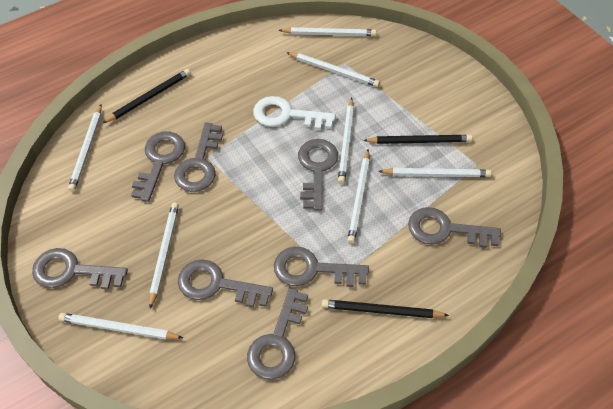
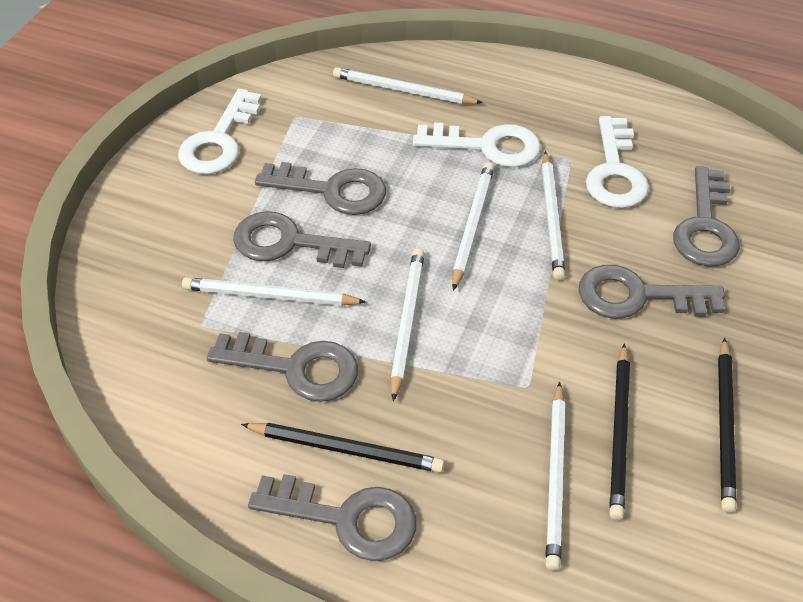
grey key: [32,248,128,289] [131,132,185,202] [174,122,223,192] [178,259,273,307] [247,288,308,380] [274,247,369,287] [298,139,338,211] [408,207,501,248] = 8 -> [207,332,358,402] [233,211,371,268] [248,474,416,561] [255,162,386,215] [578,265,725,318] [673,166,740,267] = 6
white key: [253,96,336,130] = 1 -> [178,89,262,174] [413,123,541,167] [586,116,649,208] = 3
white pencil: [58,313,183,339] [68,104,102,192] [149,203,179,309] [279,27,377,36] [286,52,380,87] [338,98,354,184] [347,150,370,244] [378,168,492,177] = 8 -> [182,277,366,306] [333,67,483,104] [390,248,425,401] [452,162,494,291] [542,151,565,280] [546,381,565,571] = 6

